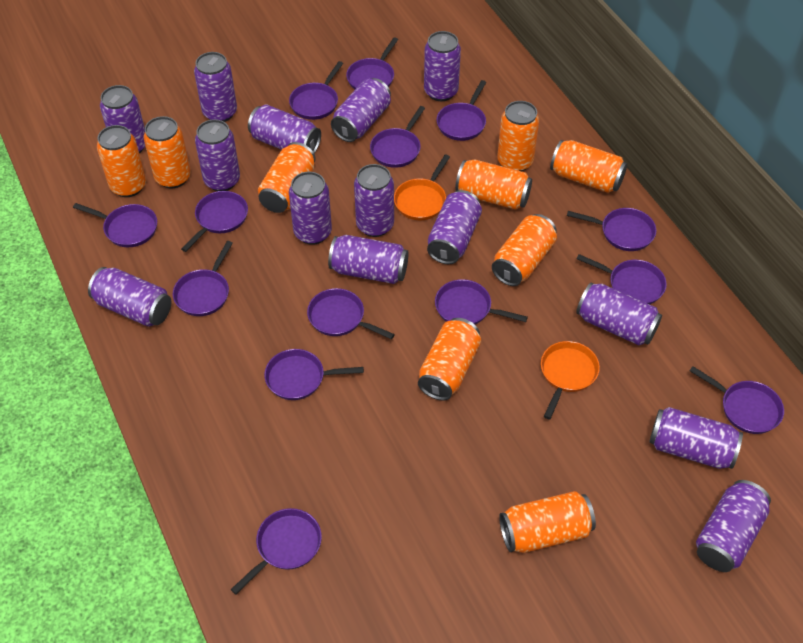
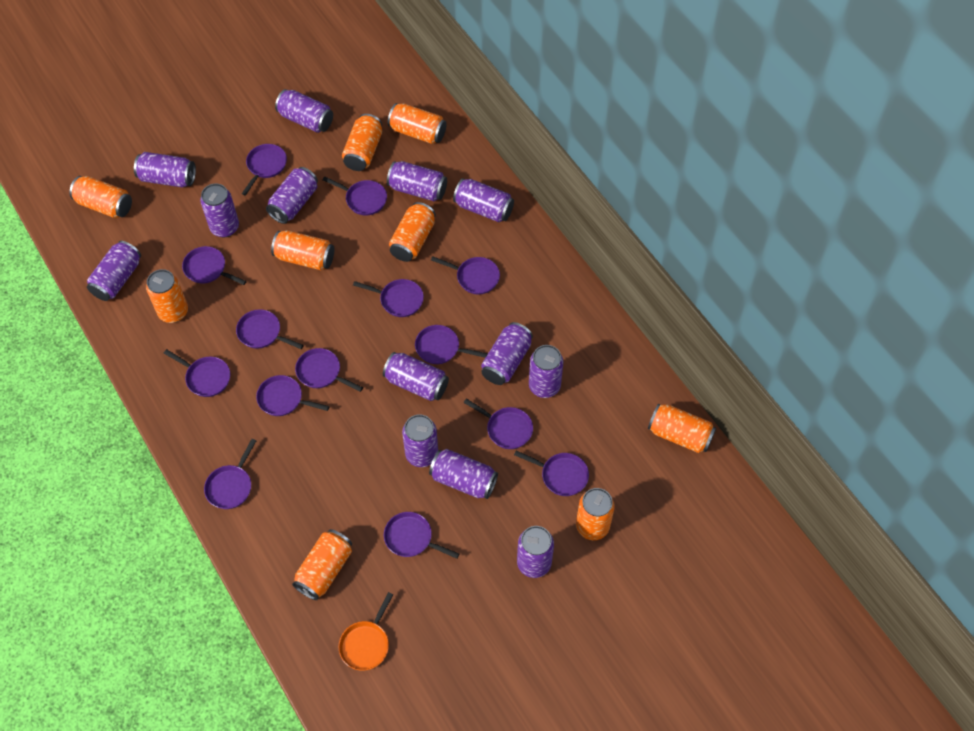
orange pan: [394,155,450,220] [541,341,600,419] = 2 -> [339,592,393,671] = 1
purple can: [88,267,171,327] [100,85,145,153] [194,52,237,122] [195,119,240,191] [248,105,321,153] [289,172,332,245] [328,235,409,284] [331,78,391,142] [354,164,394,237] [424,31,461,101] [427,190,482,264] [576,283,662,345] [649,407,743,469] [696,480,771,572] = 14 -> [87,241,141,301] [134,152,196,187] [200,183,239,237] [266,167,318,224] [275,89,333,133] [383,352,449,401] [387,161,447,201] [402,414,438,467] [429,449,498,499] [453,178,514,222] [481,322,533,385] [517,526,554,578] [529,345,563,398] = 13

